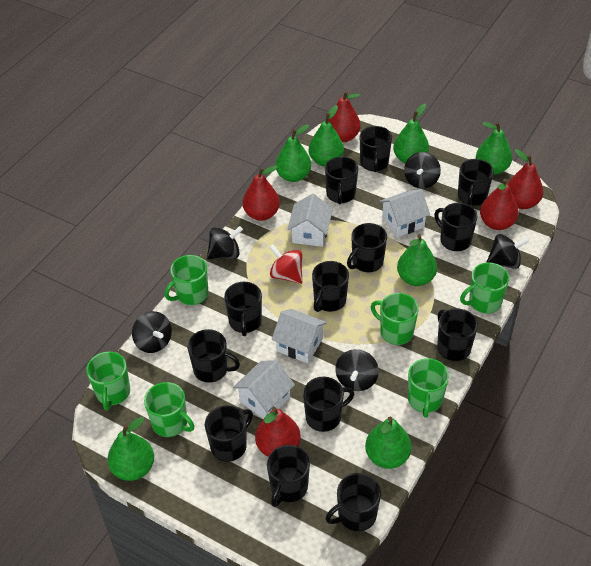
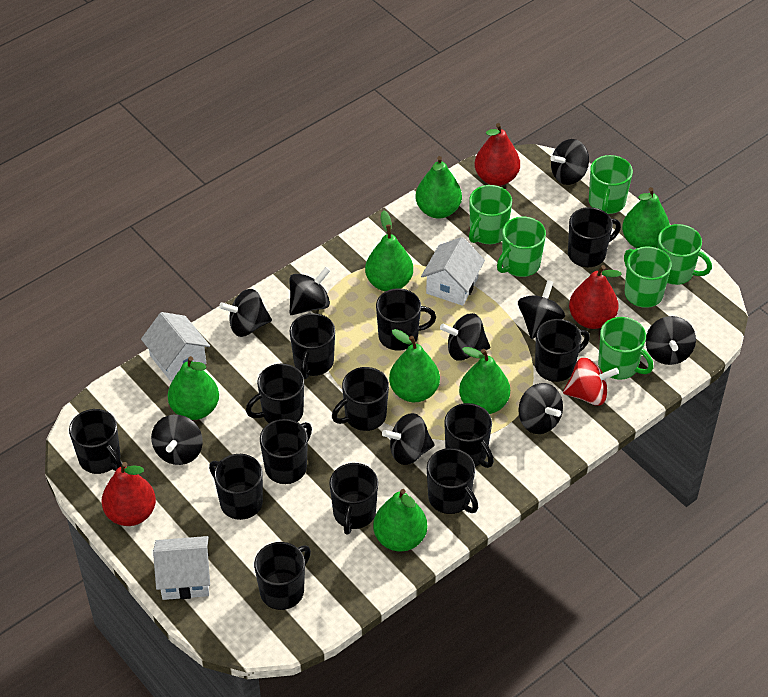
black spinning top: [132,311,172,353] [207,226,243,260] [335,349,379,391] [404,152,441,189] [486,234,529,269] = 5 -> [151,415,203,465] [219,289,272,337] [289,267,330,315] [382,413,435,465] [440,313,490,361] [518,280,565,339] [518,383,563,434] [550,139,589,185] [646,316,696,365] = 9
red pear: [242,165,280,221] [255,407,301,457] [328,91,361,142] [480,178,519,230] [508,149,543,209] = 5 -> [101,462,156,526] [475,123,520,186] [569,265,622,329] = 3
white house: [233,360,295,419] [272,309,327,363] [287,194,333,247] [379,189,430,237] = 4 -> [141,312,210,382] [153,536,210,600] [421,237,485,306] = 3

